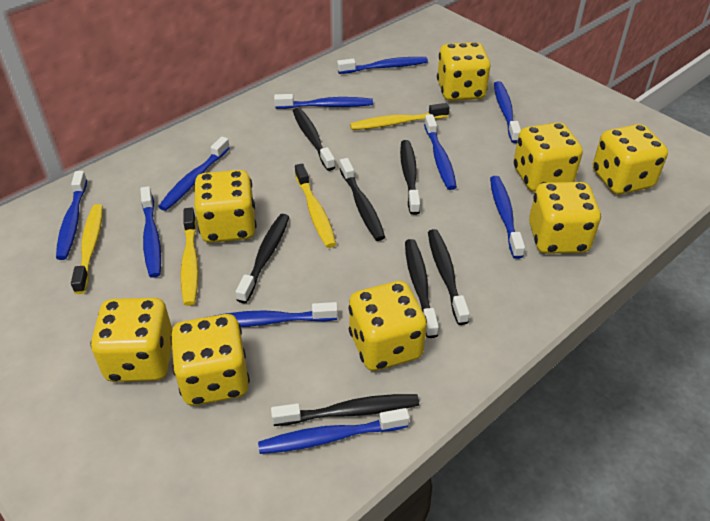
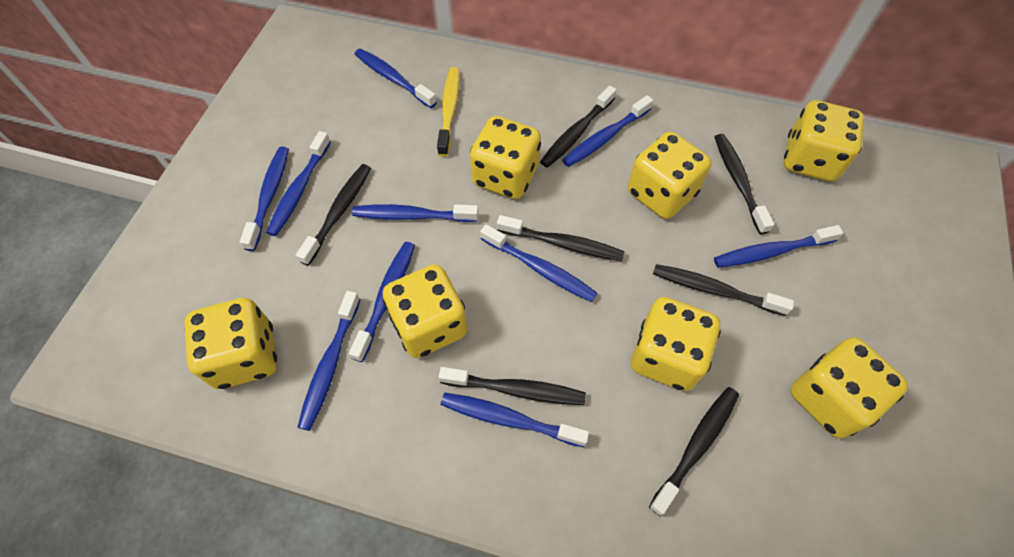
yellow dice: [90,298,173,382] [170,314,250,406] [194,170,256,243] [348,281,427,371] [437,42,490,101] [514,122,583,192] [529,182,601,254] [593,124,668,194] = 8 -> [184,298,277,389] [383,264,467,358] [470,116,541,199] [628,132,711,219] [631,297,721,391] [784,100,865,181] [790,337,908,438] = 7
yellow toothbrush: [71,204,103,294] [181,208,198,306] [295,163,336,248] [350,103,449,130] = 4 -> [437,67,460,157] = 1

